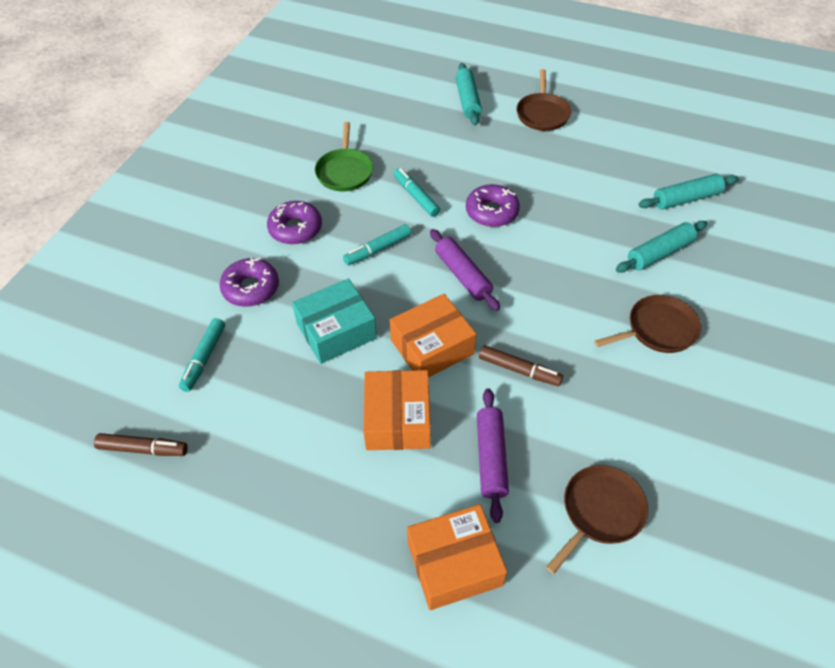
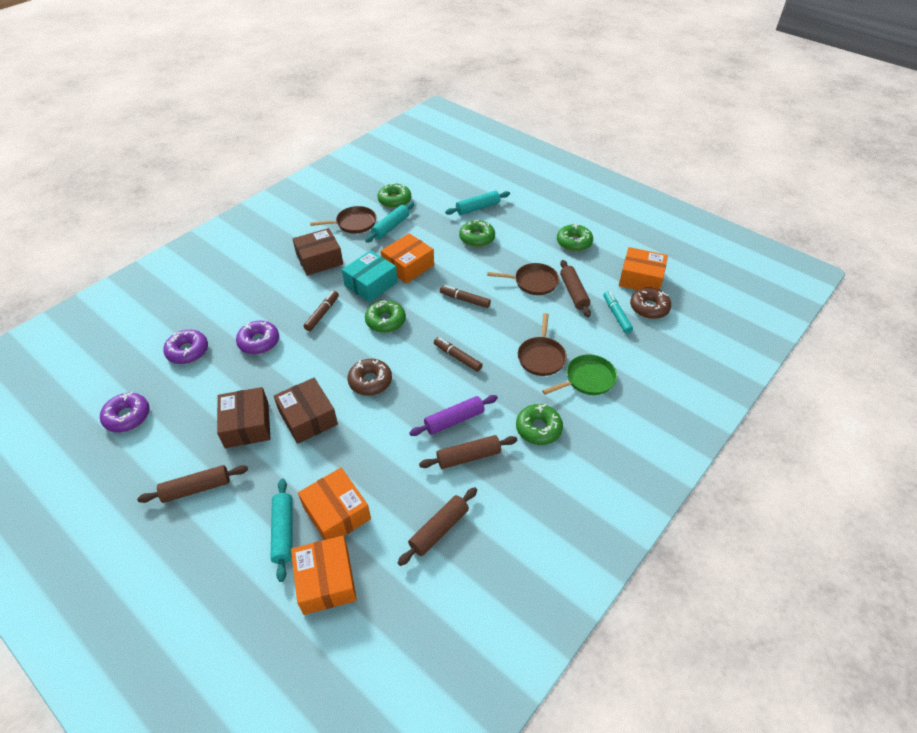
brown box: none = 0 -> [217,387,270,448] [274,378,338,444] [293,228,343,275] = 3
brown donut: none = 0 -> [348,359,392,396] [630,288,671,319] = 2
brown marker: [94,433,188,456] [479,345,563,386] = 2 -> [304,291,339,331] [434,337,483,372] [440,285,491,308] = 3
brown rolling pin: none = 0 -> [137,465,248,503] [398,487,477,566] [419,435,517,469] [560,260,591,317] = 4
green donut: none = 0 -> [365,300,406,333] [378,183,411,208] [459,220,495,247] [516,404,563,445] [557,224,593,252] = 5
orange box: [363,370,431,450] [390,294,476,377] [407,504,507,610] = 3 -> [291,536,357,615] [298,468,371,540] [381,233,434,284] [619,247,668,290] = 4
purple rolling pin: [430,229,500,311] [477,388,509,523] = 2 -> [409,395,498,436] = 1
turquoise marker: [179,318,225,392] [343,224,411,266] [394,168,440,217] = 3 -> [604,291,633,333] = 1

